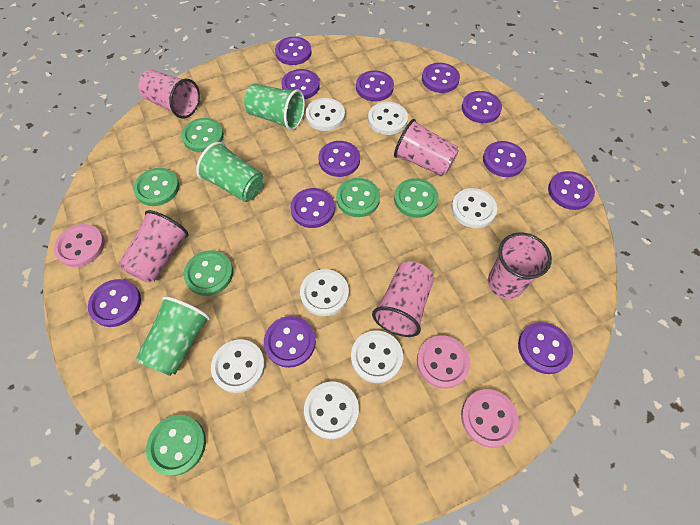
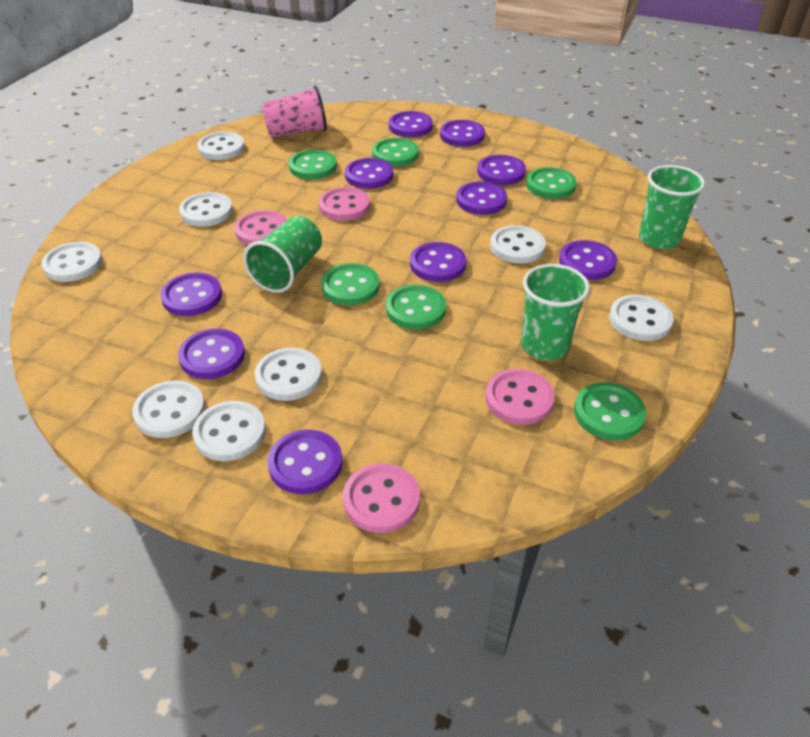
pink button: [54,224,105,267] [417,335,470,389] [461,389,519,448] = 3 -> [234,210,287,245] [319,187,370,221] [343,463,420,533] [485,369,555,425] = 4
pink cup: [119,210,189,283] [138,70,200,119] [372,262,434,337] [394,119,459,176] [488,233,552,299] = 5 -> [262,86,327,138] = 1
purple button: [88,279,141,327] [264,316,316,368] [275,37,312,65] [281,69,320,99] [290,188,335,228] [318,141,360,177] [356,71,394,102] [422,63,460,93] [462,91,502,123] [483,141,527,177] [518,322,573,374] [548,171,595,210] = 12 -> [160,273,222,316] [178,329,245,379] [267,430,343,494] [345,158,393,189] [389,111,433,137] [410,242,466,282] [440,120,485,147] [456,181,507,215] [477,155,526,185] [559,240,617,280] = 10
white button: [211,339,265,393] [300,269,349,316] [304,382,359,439] [305,98,345,131] [351,330,403,383] [368,102,408,135] [451,188,497,228] = 7 -> [41,242,103,282] [132,380,205,438] [179,192,233,227] [192,401,266,461] [197,132,245,160] [255,348,322,401] [490,225,546,264] [609,295,674,341] = 8

